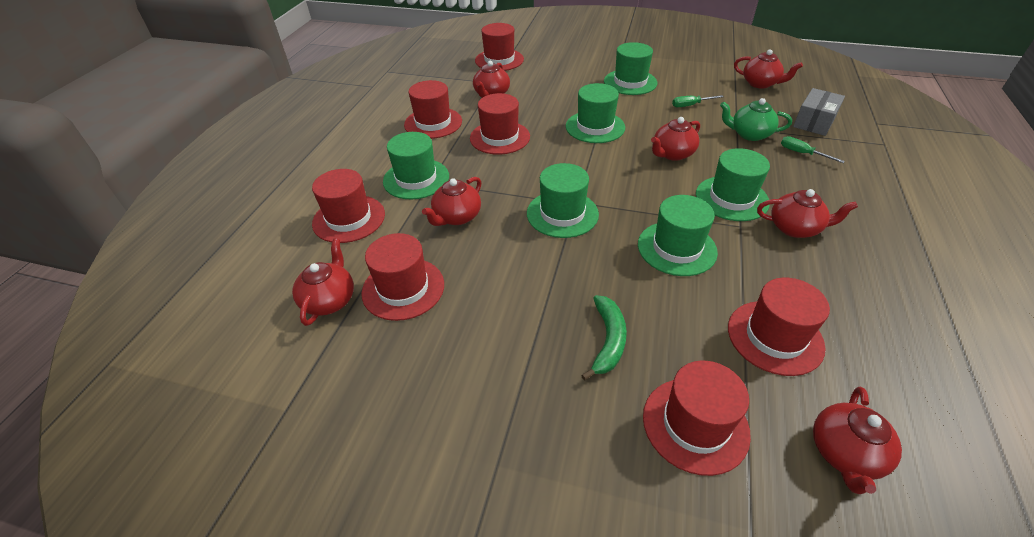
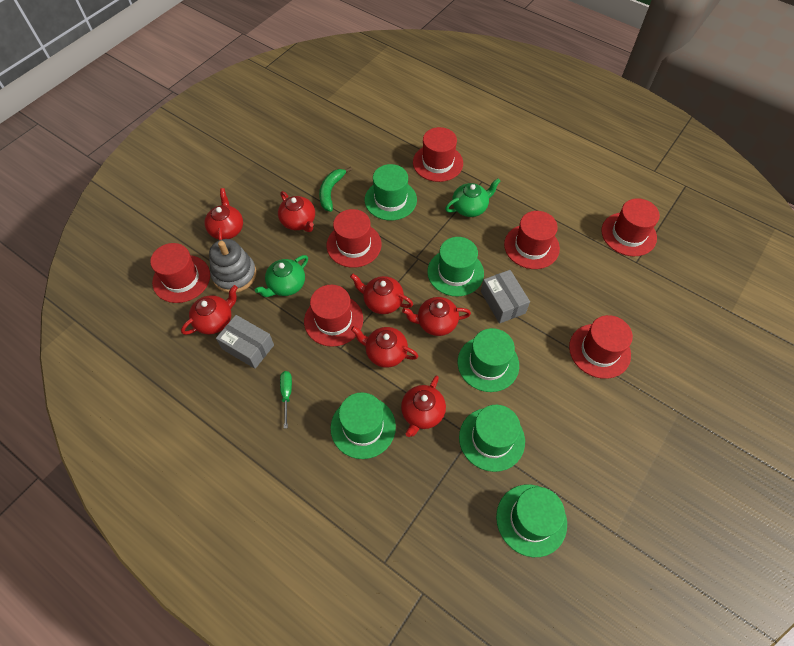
green screwdriver: [672,95,724,107] [781,136,845,163] = 2 -> [280,371,292,429] = 1
green teapot: [720,98,792,141] = 1 -> [255,255,308,297] [445,178,501,217] = 2
grey box: [793,88,845,136] = 1 -> [216,315,274,369] [481,270,530,324] = 2
grey stacking toy: none = 0 -> [209,239,257,293] = 1

